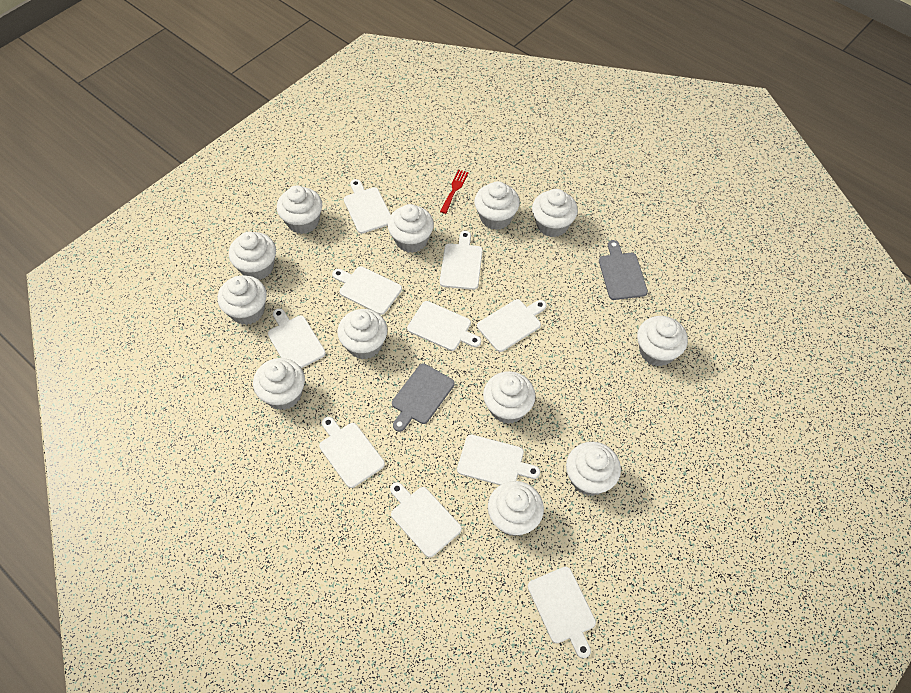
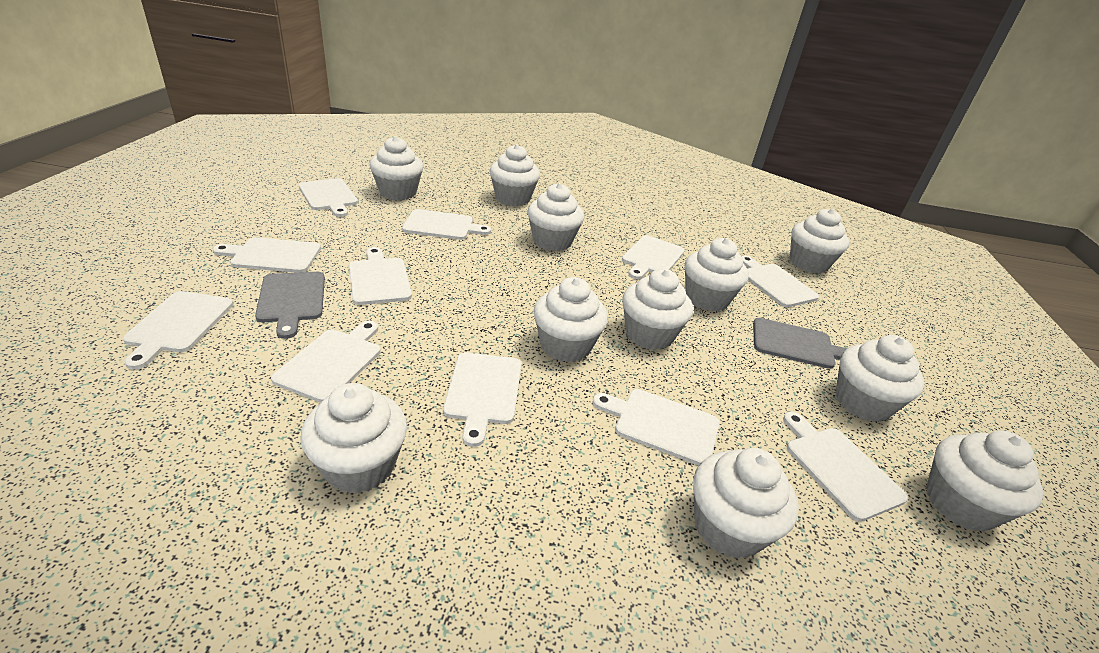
red fork: [440,169,469,214] = 1 -> none = 0
white cupcake: [218,275,267,325] [229,232,276,280] [253,358,305,410] [277,186,322,234] [337,309,388,360] [388,204,434,253] [474,181,520,230] [483,371,535,424] [488,481,544,537] [532,189,578,237] [566,442,621,496] [637,316,688,367] = 12 -> [300,383,407,494] [369,136,423,200] [489,144,540,206] [527,183,584,251] [533,277,608,362] [622,269,693,350] [685,238,749,312] [693,448,799,559] [790,209,849,273] [836,335,925,422] [926,431,1044,532] = 11
white cutting board: [268,308,326,368] [319,417,385,488] [332,266,402,315] [344,179,391,234] [390,482,462,557] [407,301,481,351] [440,231,483,290] [457,435,540,485] [477,299,546,352] [528,567,596,659] = 10 -> [123,291,233,369] [213,237,321,273] [271,321,380,403] [298,178,358,217] [349,247,412,305] [402,209,491,240] [443,352,522,447] [592,389,720,466] [622,235,685,279] [741,256,819,307] [783,412,908,522] = 11

